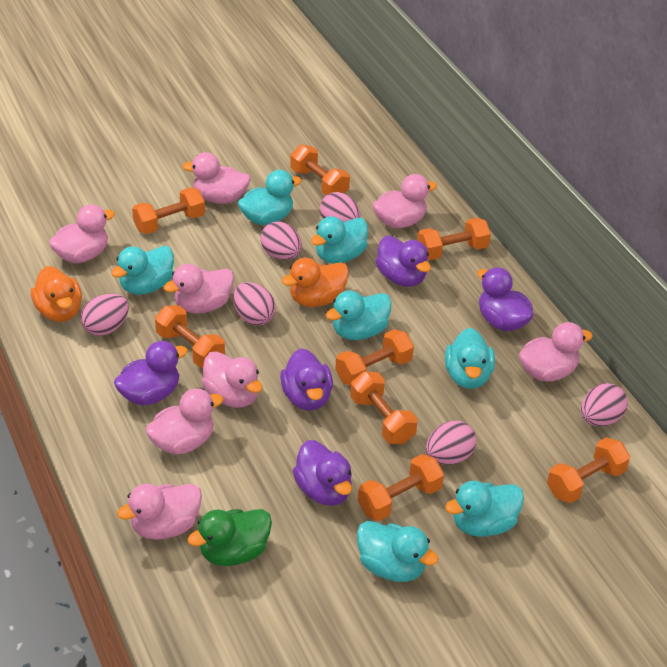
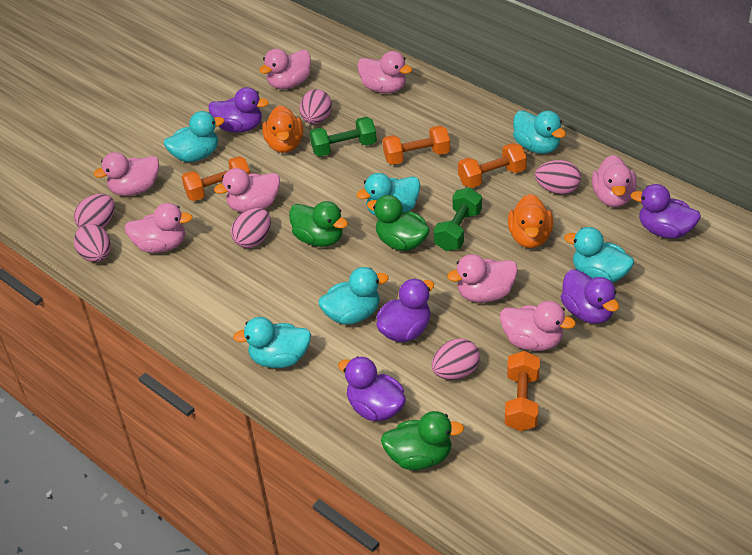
green duck: [188,509,272,566] = 1 -> [289,201,348,247] [367,195,430,251] [381,411,464,470] = 3
green dumbbell: none = 0 -> [309,117,377,157] [433,187,482,251] = 2
orange dumbbell: [132,187,205,234] [155,305,225,368] [290,144,350,196] [335,329,414,386] [350,371,418,444] [358,454,444,521] [417,218,491,260] [547,437,630,503] = 8 -> [182,156,250,201] [383,125,450,165] [458,143,527,188] [505,351,540,431] = 4
turquoise duck: [111,246,174,295] [238,170,302,225] [311,216,368,264] [326,290,392,340] [357,521,438,582] [445,328,495,389] [445,481,524,537] = 7 -> [164,111,224,162] [233,317,311,368] [318,267,389,325] [356,173,420,216] [513,110,566,154] [564,227,634,283] = 6

